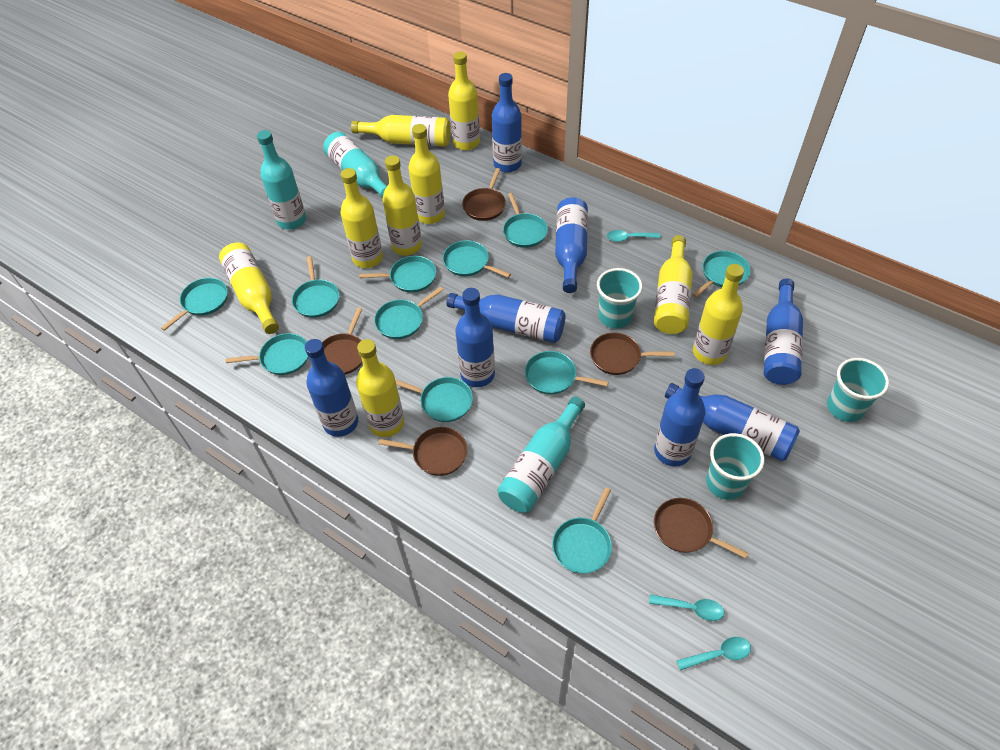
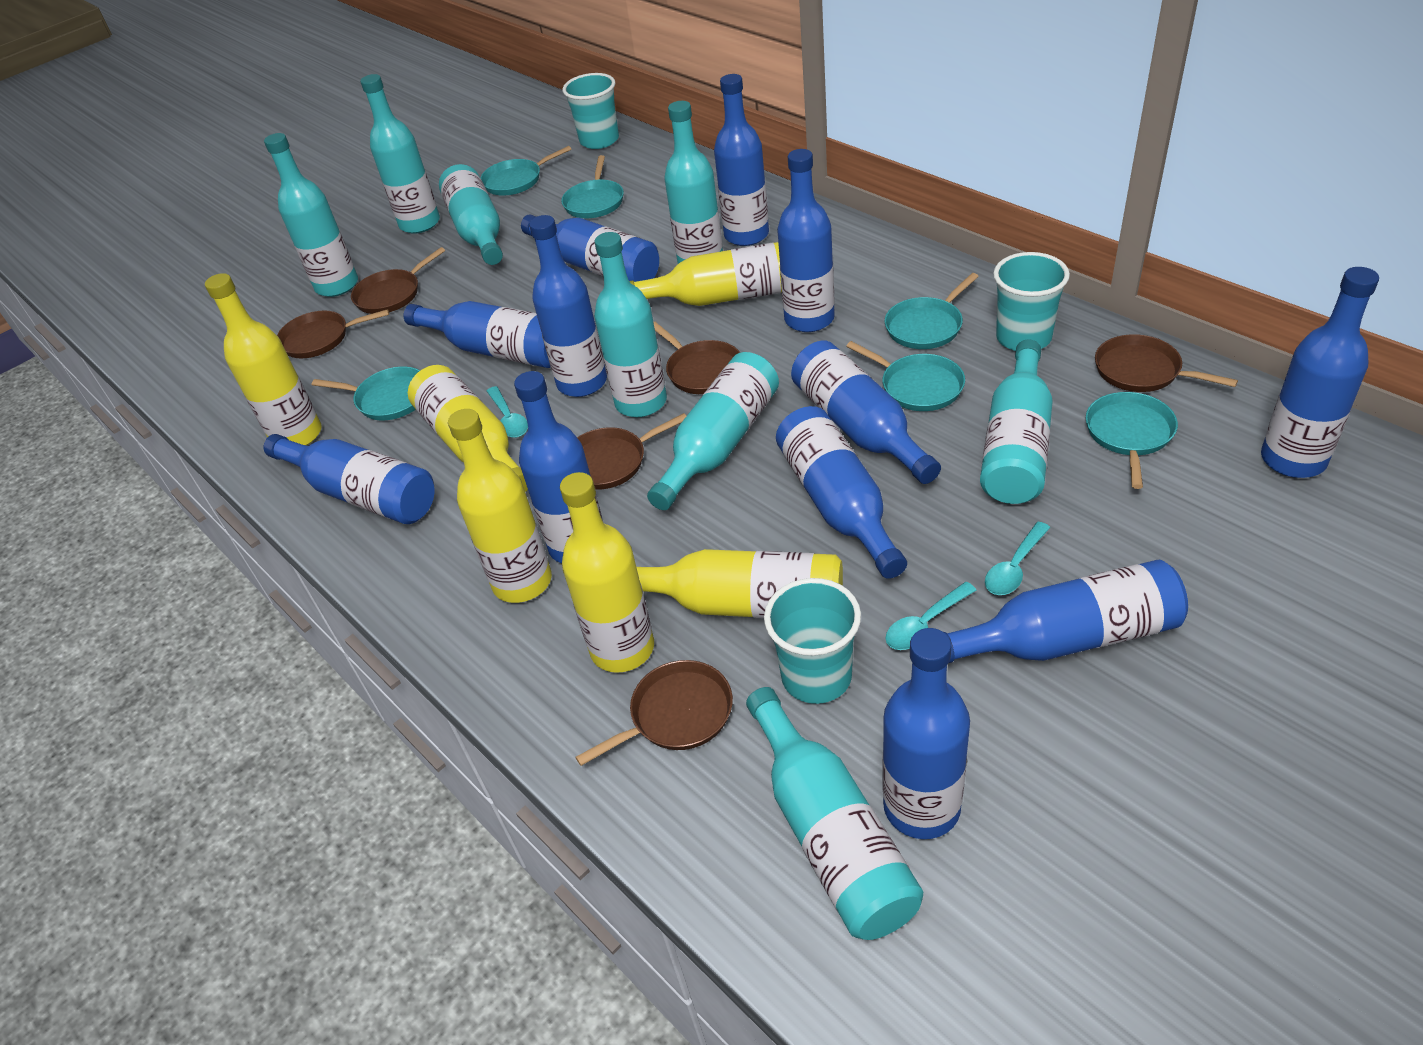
blue bottle: [305,339,358,437] [446,293,566,343] [455,288,495,387] [492,73,522,173] [555,197,588,293] [654,368,705,466] [665,383,800,461] [764,279,803,385] = 8 -> [264,434,434,524] [404,301,551,368] [514,371,603,563] [521,215,659,282] [529,215,607,397] [714,74,769,246] [776,406,907,579] [777,149,835,332] [791,341,941,484] [883,628,970,839] [944,560,1188,663] [1261,267,1379,478] = 12
brown pan: [322,308,362,375] [378,427,468,476] [462,168,506,221] [590,333,674,375] [654,498,749,559] = 5 -> [277,309,389,358] [351,247,445,314] [575,660,733,766] [577,413,686,490] [654,322,740,394] [1095,334,1238,392] = 6
turquoise bottle: [257,130,306,229] [323,132,387,199] [497,396,585,513] = 3 -> [264,133,358,297] [360,74,440,234] [439,164,503,265] [594,232,667,417] [647,352,779,510] [664,101,723,264] [746,687,923,940] [980,339,1053,504] = 8
turquoise pan: [161,278,228,331] [226,333,308,375] [292,256,339,318] [359,256,436,293] [374,287,443,339] [395,377,473,422] [443,240,511,278] [503,193,548,248] [525,351,608,395] [552,487,612,574] [692,251,750,297] = 11 -> [312,367,420,420] [480,146,571,195] [561,155,624,218] [846,341,965,411] [885,273,979,349] [1086,392,1178,489] = 6
yellow bottle: [219,243,279,334] [341,168,383,268] [351,115,451,147] [356,339,404,437] [382,155,422,256] [408,124,445,224] [448,51,480,150] [654,235,693,334] [693,264,744,365] = 9 -> [205,273,322,446] [408,365,528,492] [448,409,552,603] [560,472,654,673] [630,242,782,306] [637,549,843,618] = 6

